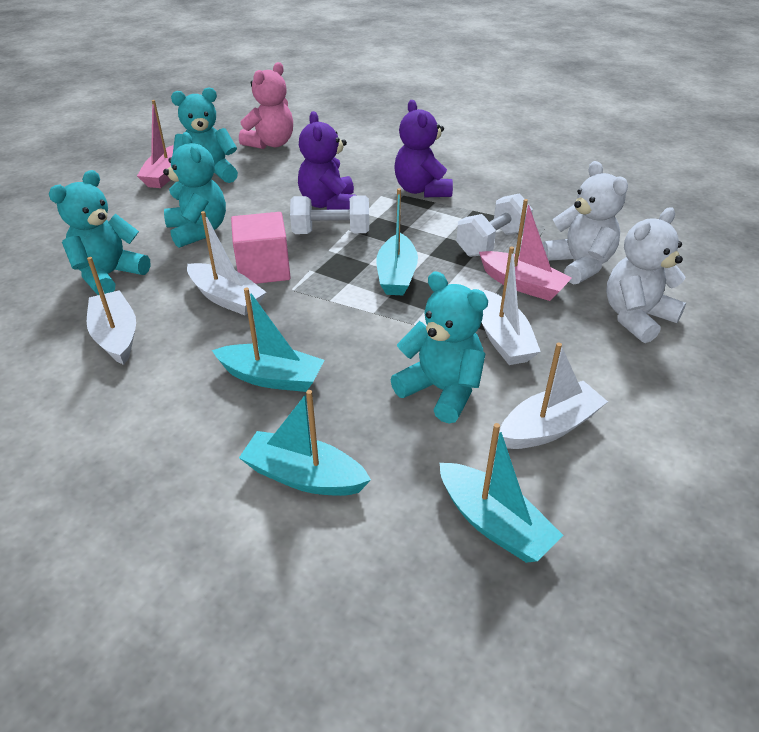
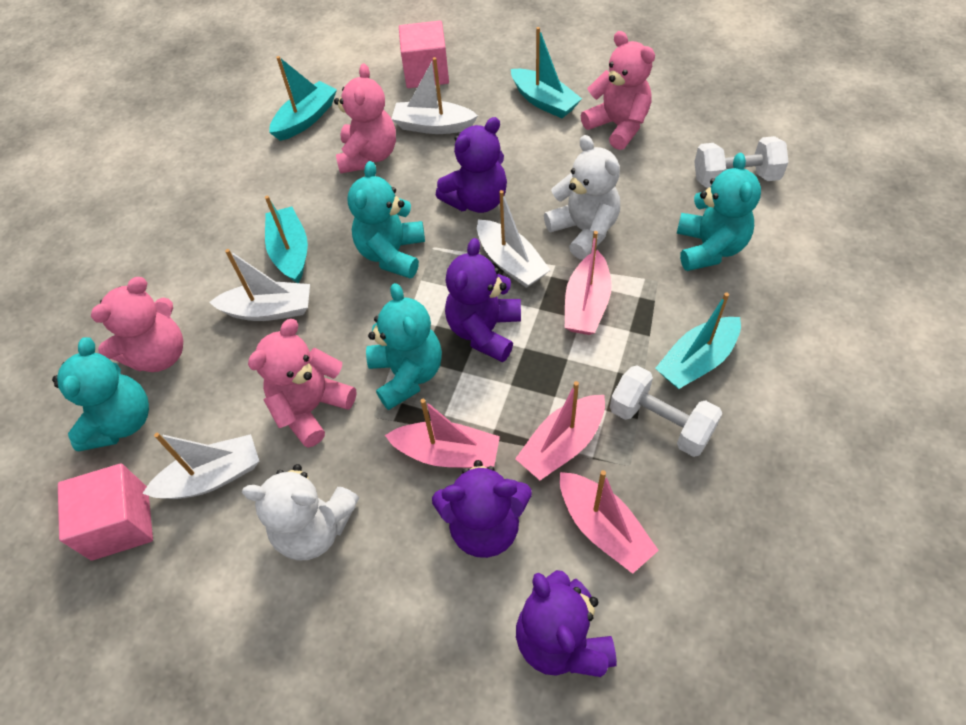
pink boat: [137,100,174,188] [479,199,572,301] = 2 -> [385,399,500,468] [515,381,605,480] [560,470,659,574] [565,231,612,335] = 4
pink cube: [231,212,291,284] = 1 -> [58,463,153,561] [399,20,449,88] = 2
pink teddy bear: [239,62,293,149] = 1 -> [91,277,183,372] [248,319,357,448] [334,63,396,174] [581,31,655,150] = 4
purple teddy bear: [298,111,357,210] [394,100,453,197] = 2 -> [432,460,532,558] [436,117,507,213] [445,238,521,362] [516,570,617,677] = 4

